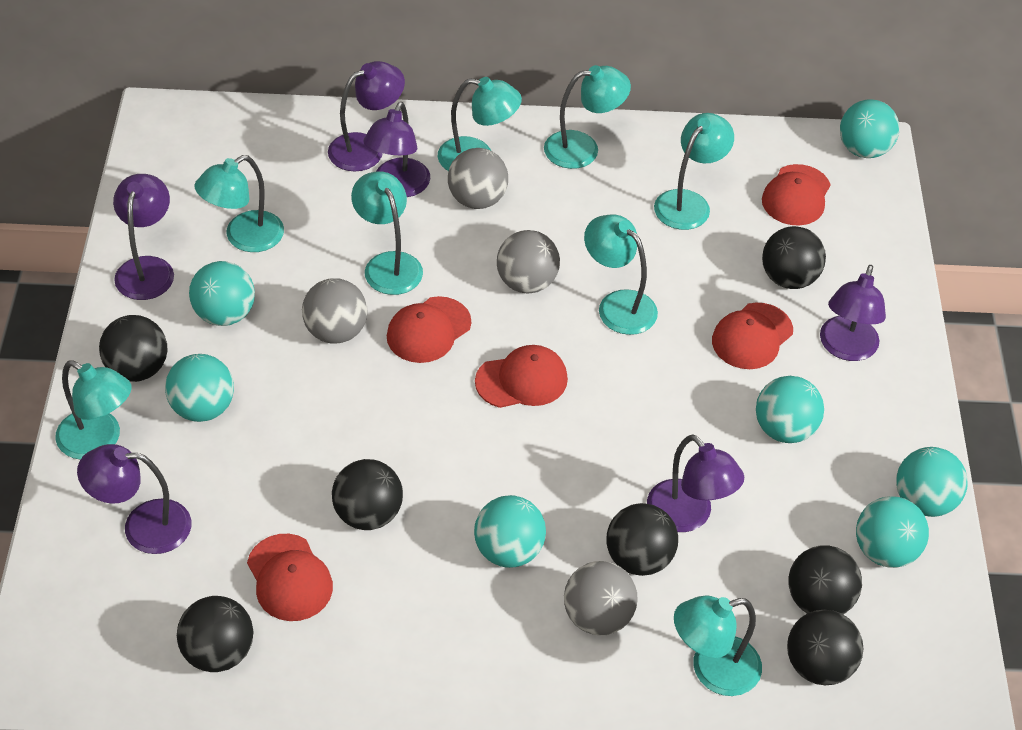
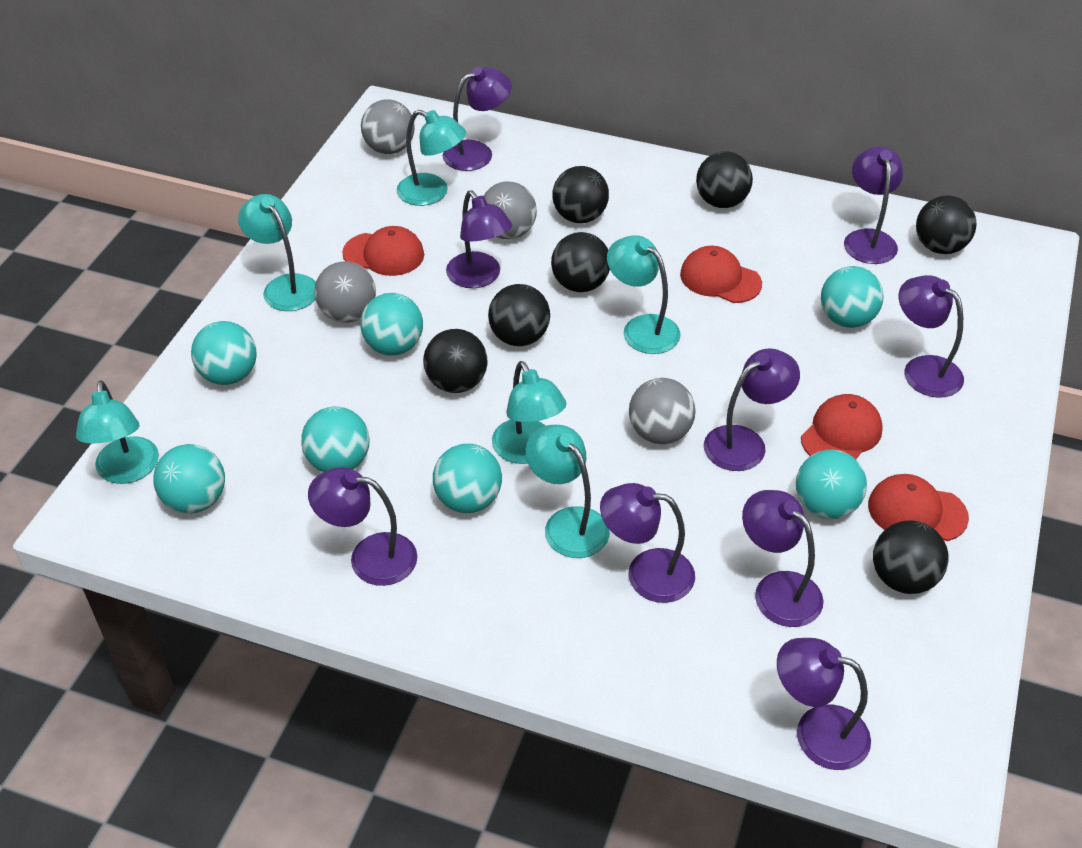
purple lamp: [77,444,191,554] [113,174,174,300] [328,61,405,171] [363,102,430,197] [647,434,744,532] [820,265,886,361] = 6 -> [308,467,417,586] [443,67,512,171] [446,191,512,288] [600,483,695,603] [704,348,800,471] [742,490,824,627] [777,638,871,770] [844,146,903,264] [899,275,964,398] = 9
red cap: [247,534,333,621] [387,296,471,363] [475,345,568,408] [712,303,793,369] [762,164,831,226] = 5 -> [342,226,424,276] [680,246,762,303] [801,394,883,459] [868,474,969,541] = 4
turquoise lamp: [55,361,132,460] [194,155,284,252] [351,171,423,295] [437,77,522,171] [544,65,631,169] [584,215,658,335] [654,113,734,230] [674,595,762,696] = 8 -> [76,380,159,484] [238,194,316,311] [397,110,466,206] [492,361,566,464] [526,425,610,558] [607,235,681,354] = 6

